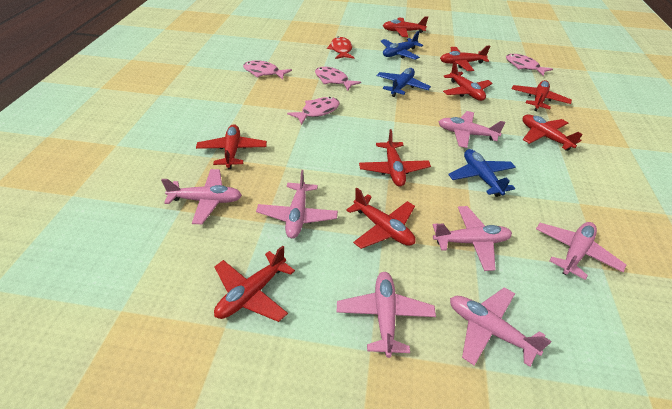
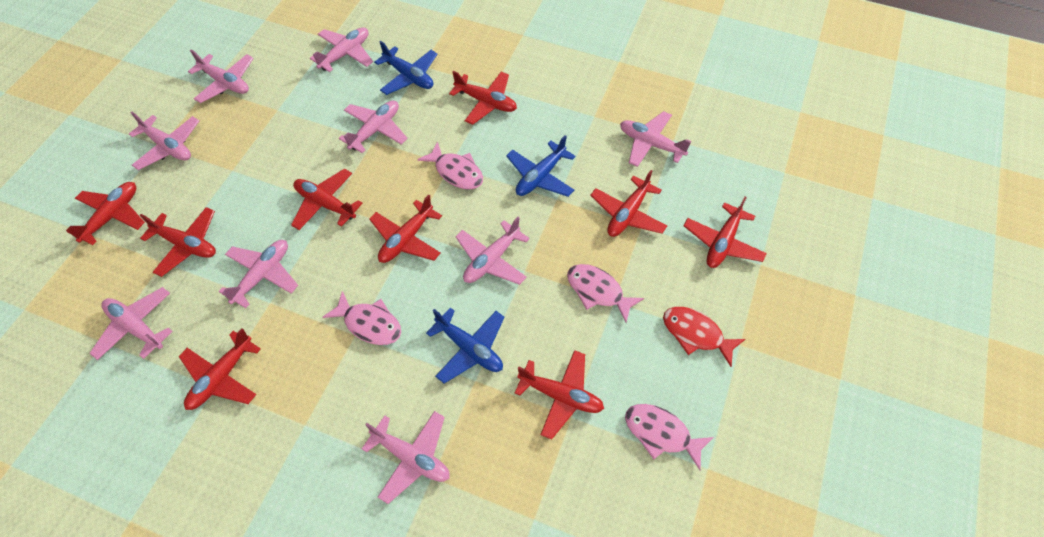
pink plane: [161,169,242,224] [256,170,338,238] [337,272,436,358] [433,206,512,271] [439,111,505,148] [450,287,551,367] [536,222,626,280] = 7 -> [89,287,173,360] [129,112,199,170] [188,50,254,103] [219,240,298,308] [310,27,373,72] [339,101,408,153] [362,411,450,504] [455,217,530,285] [620,111,691,167] = 9

